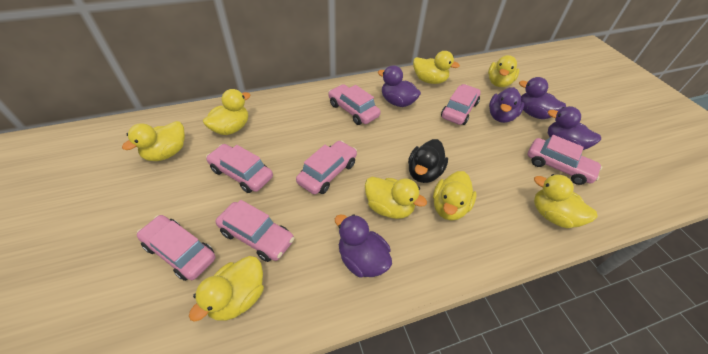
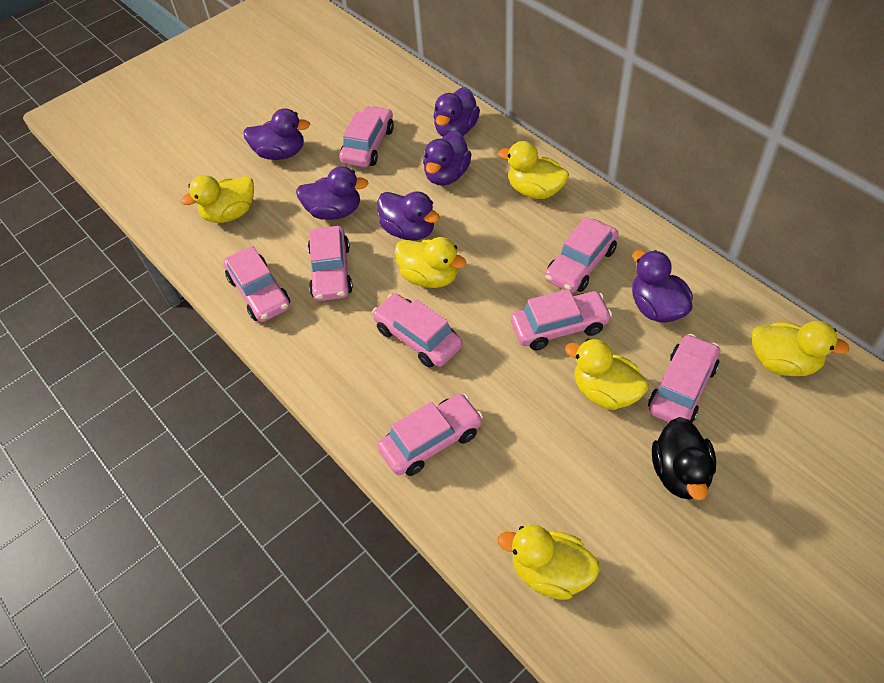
pink car: [137,215,215,281] [206,144,273,193] [216,200,294,262] [296,141,357,194] [328,84,381,125] [441,84,481,125] [528,135,602,185] = 7 -> [223,246,290,322] [308,226,353,301] [339,106,394,168] [372,294,463,368] [377,394,483,476] [511,289,612,350] [545,217,618,293] [648,334,720,423] = 8
purple duck: [335,214,392,278] [378,65,421,107] [489,87,524,123] [519,77,566,119] [548,106,601,150] = 5 -> [243,108,310,160] [296,166,368,220] [377,191,440,241] [423,131,472,186] [434,87,480,137] [632,250,693,323] = 6
yellow duck: [122,121,185,161] [189,256,264,322] [203,89,250,135] [365,177,427,219] [413,51,460,84] [433,171,476,221] [488,55,519,87] [534,174,597,228] = 8 -> [181,175,254,223] [395,237,466,288] [498,141,569,199] [498,525,600,600] [565,339,649,410] [752,321,850,376] = 6

